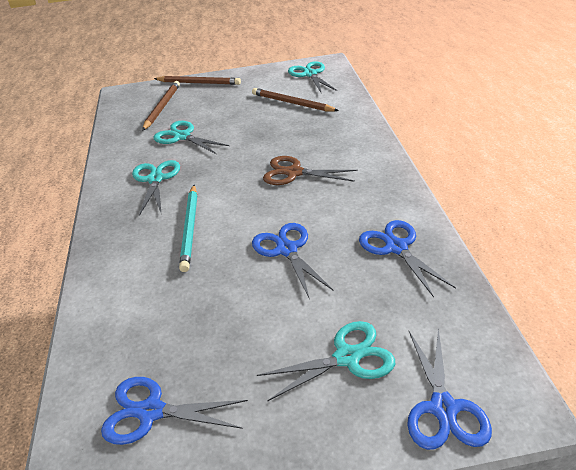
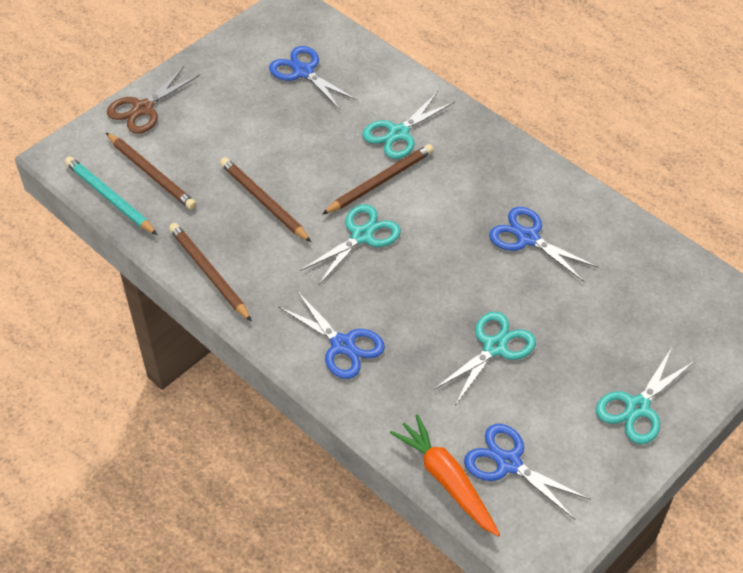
brown pencil: [142,81,180,131] [154,76,241,85] [252,88,339,111] = 3 -> [106,133,197,210] [169,223,252,322] [220,157,311,242] [322,144,434,215] = 4
orange carrot: none = 0 -> [390,414,500,536] = 1

